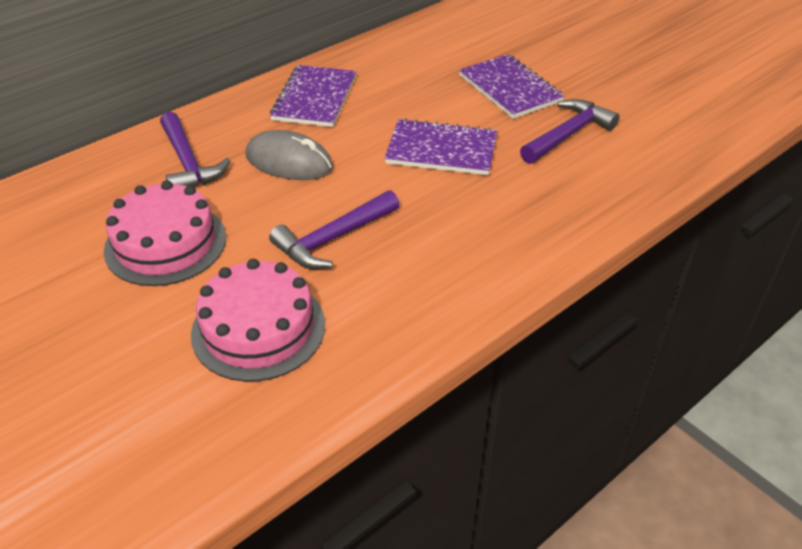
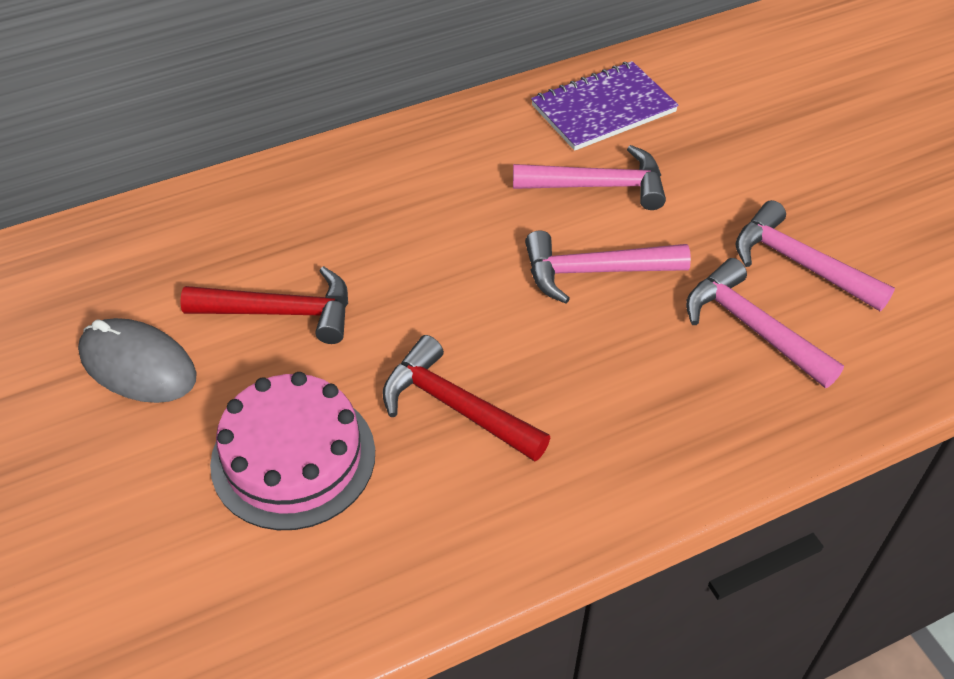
pink cake: [104,181,226,286] [191,259,325,382] = 2 -> [210,372,375,530] = 1
pink hammer: none = 0 -> [513,145,666,210] [525,231,691,304] [686,258,844,388] [735,200,895,311] = 4
purple hammer: [160,112,231,187] [269,190,400,269] [520,99,619,164] = 3 -> none = 0
purple notebook: [270,65,356,127] [385,118,497,175] [459,54,564,119] = 3 -> [531,61,679,151] = 1
red hammer: none = 0 -> [180,266,348,344] [383,335,550,462] = 2

